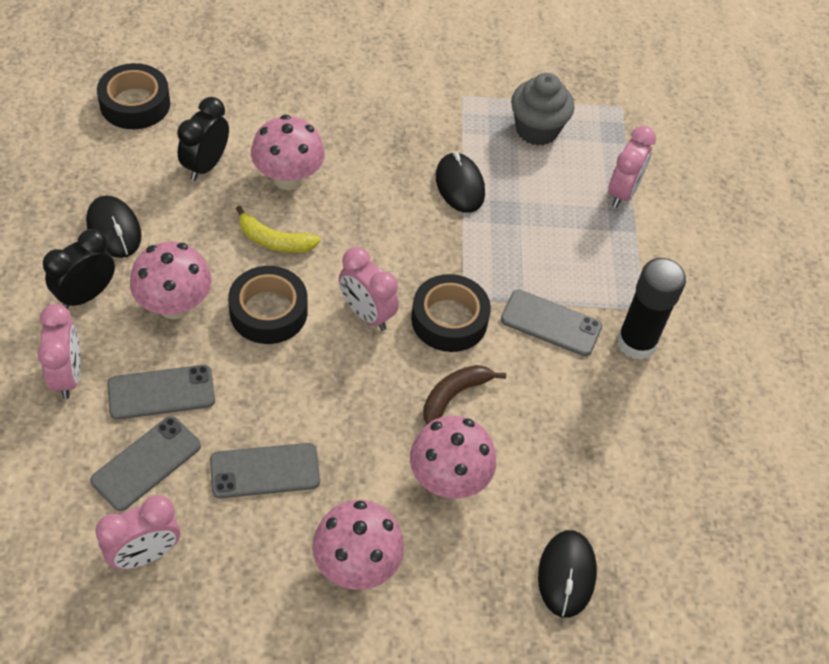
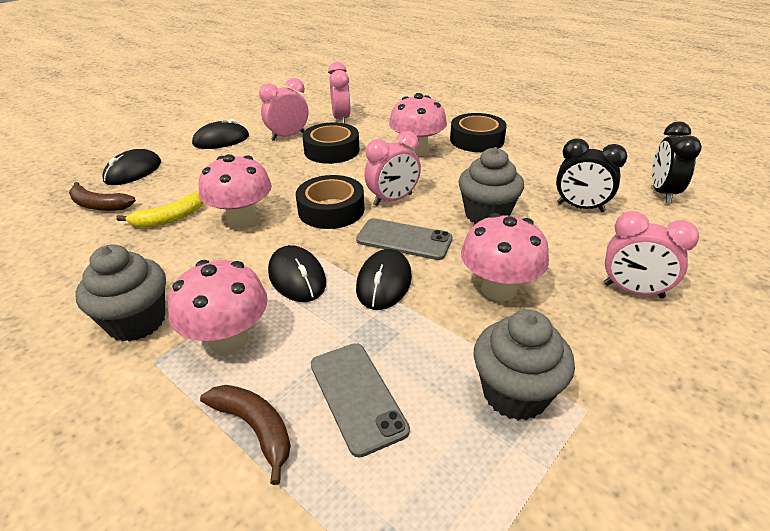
black glue stick: [617,258,686,360] = 1 -> none = 0
black mouse: [86,195,142,258] [436,152,485,213] [538,530,597,618] = 3 -> [102,149,161,185] [192,119,249,149] [268,245,326,302] [356,249,412,310] = 4
brown banana: [423,365,506,424] = 1 -> [69,182,136,211] [200,385,291,485] = 2
grey cupcake: [511,73,575,146] = 1 -> [76,244,166,342] [458,147,524,224] [473,310,575,420] = 3
grey phone: [90,416,201,511] [107,365,215,420] [210,443,320,498] [501,290,602,356] = 4 -> [311,343,410,458] [356,218,452,260] = 2

